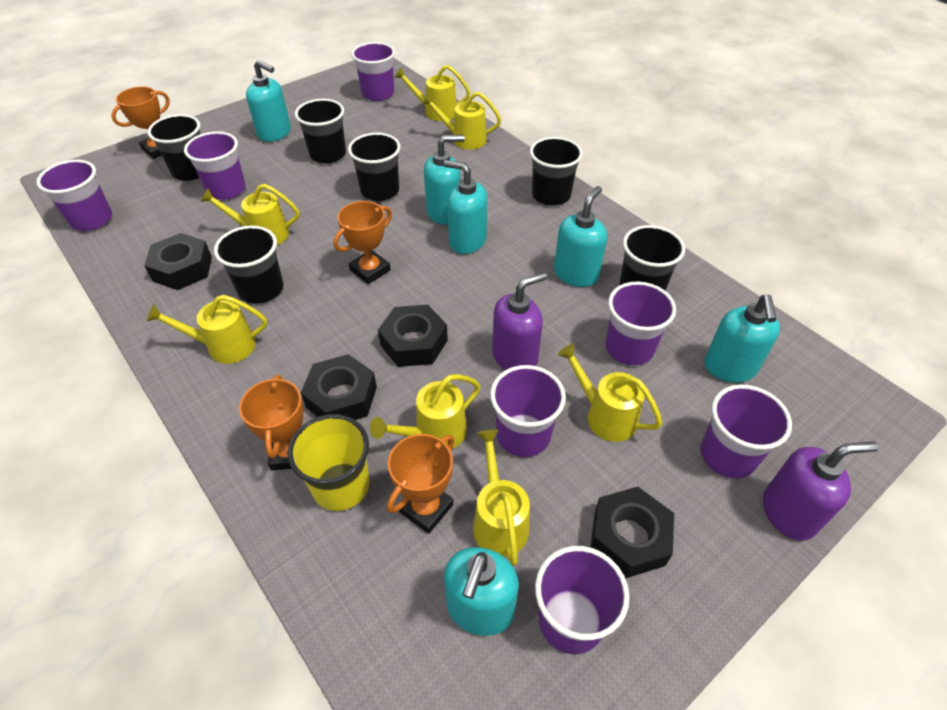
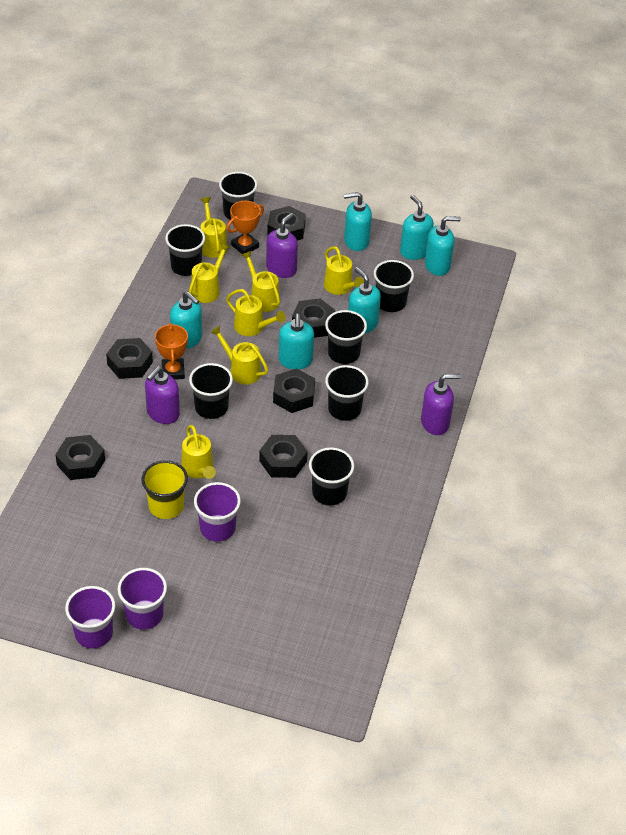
black cup: [147,114,201,181] [214,226,283,304] [295,99,346,163] [348,133,401,201] [530,137,583,206] [619,225,685,291] = 6 -> [165,224,205,276] [189,363,233,419] [219,172,257,220] [309,447,354,505] [325,310,367,364] [325,365,369,421] [374,260,414,312] = 7
black nut: [144,233,212,290] [301,354,377,420] [378,305,448,367] [590,487,674,578] = 4 -> [55,435,105,480] [106,338,153,379] [259,435,308,478] [267,206,306,241] [273,368,315,413] [292,298,335,338] = 6
orange trophy: [111,87,170,159] [239,375,303,470] [333,201,392,284] [387,434,454,534] = 4 -> [155,323,188,380] [226,201,264,254] = 2
purple cup: [36,160,112,231] [184,131,246,200] [351,42,395,101] [490,365,566,457] [535,546,630,654] [606,282,676,365] [700,384,792,478] = 7 -> [65,586,115,648] [118,568,167,630] [194,482,241,541] = 3
purple soap dispenser: [492,272,547,370] [763,442,878,540] = 2 -> [145,366,180,424] [266,213,298,278] [421,374,461,435] = 3

